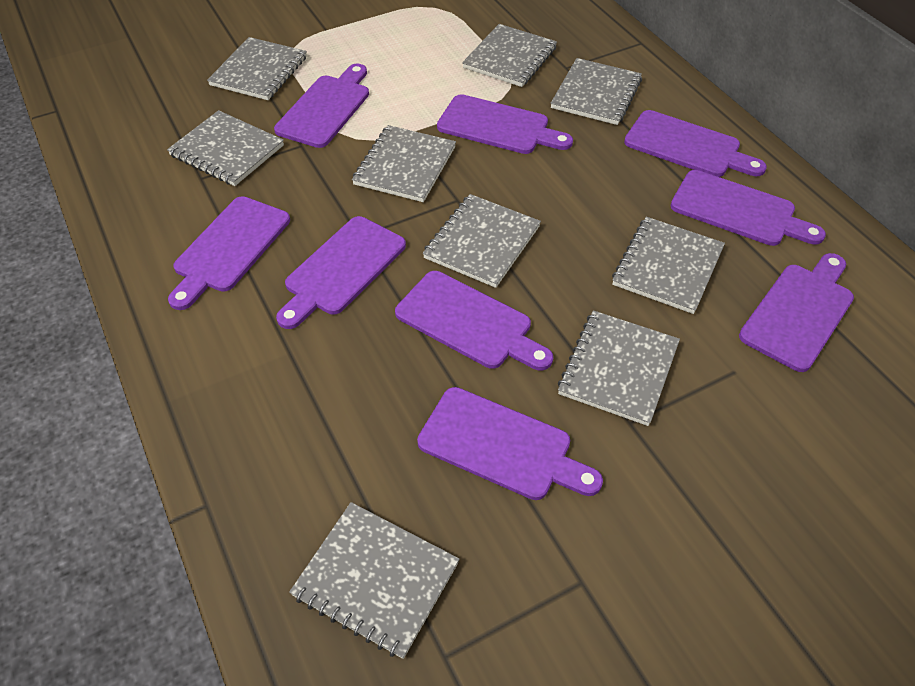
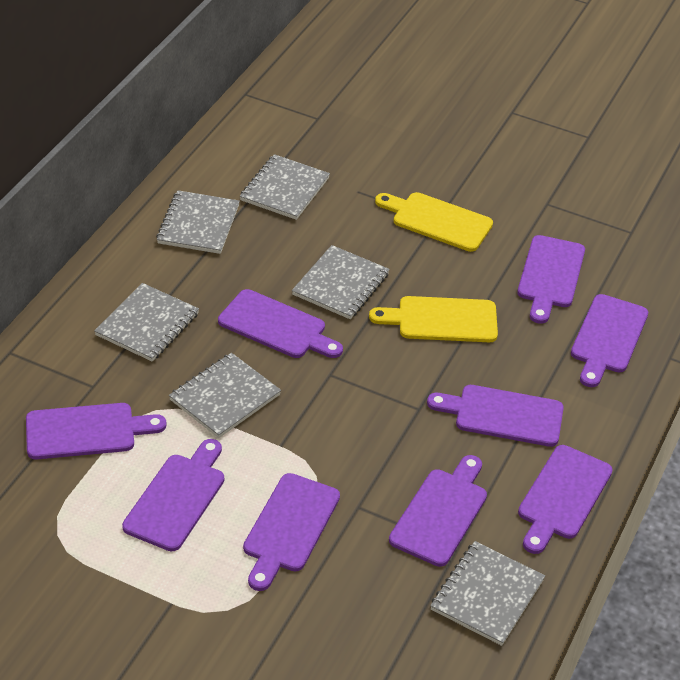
grey notebook: [167,110,284,186] [207,37,307,100] [289,502,460,659] [352,125,456,202] [423,194,541,288] [462,24,557,87] [551,58,642,125] [558,310,680,426] [612,217,725,314] = 9 -> [94,283,199,361] [156,190,240,254] [169,353,281,438] [240,154,330,220] [292,245,390,319] [430,541,545,646] = 6
yellow cutting board: none = 0 -> [369,296,498,342] [375,192,493,252] = 2

